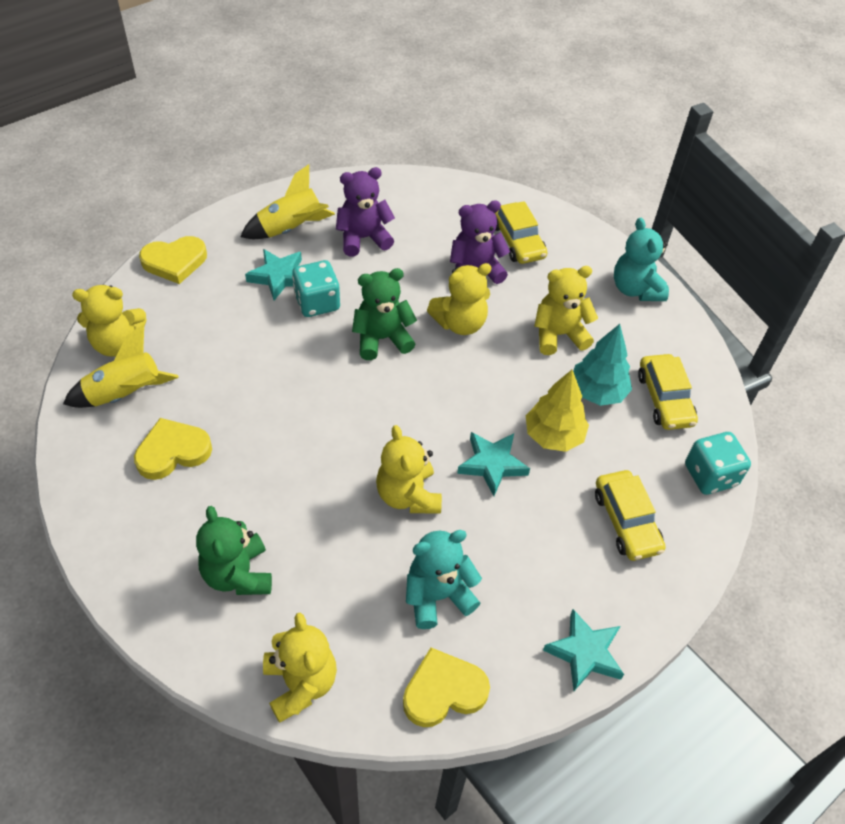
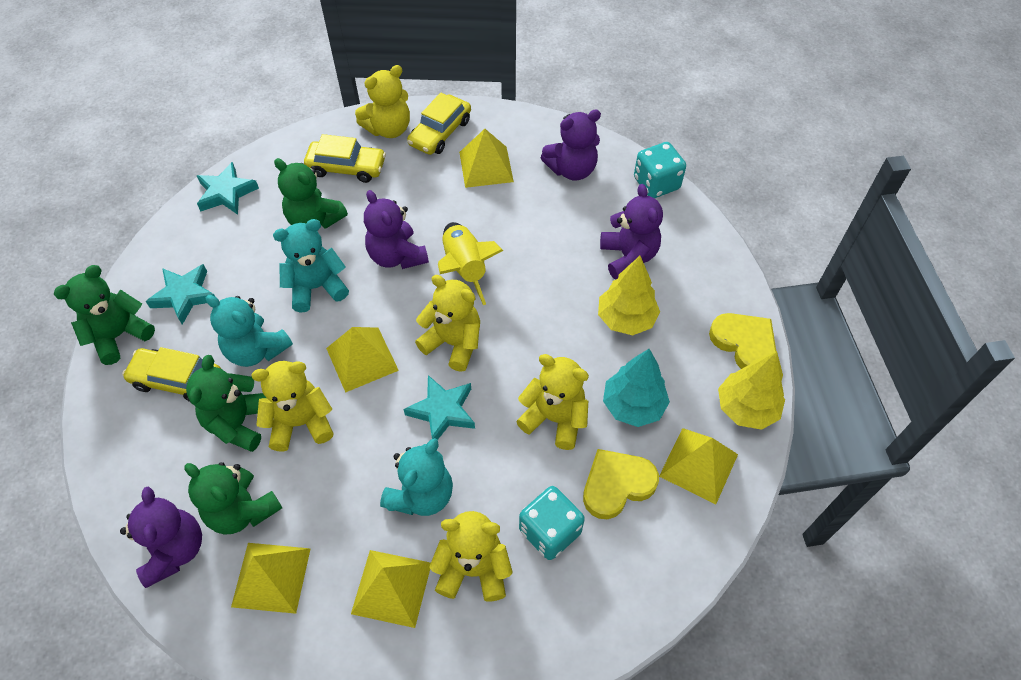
green teddy bear: [196,506,272,595] [352,268,417,360] = 2 -> [54,265,155,365] [184,462,282,535] [186,355,266,452] [274,158,348,229] = 4
purple teddy bear: [336,167,395,257] [450,200,510,284] = 2 -> [120,486,202,588] [364,190,429,269] [541,110,601,181] [600,184,663,279] = 4
turquoise teddy bear: [406,530,482,629] [614,218,669,301] = 2 -> [206,295,293,367] [273,219,349,312] [380,438,453,516] = 3
yellow heart: [134,418,212,480] [139,236,207,284] [403,648,490,727] = 3 -> [583,449,659,519] [709,313,777,369] = 2
yellow pyramid: none = 0 -> [231,543,311,614] [326,327,399,393] [351,550,431,628] [459,129,514,188] [659,428,738,504] = 5
yellow rocket: [63,325,179,408] [240,164,335,239] = 2 -> [438,222,503,305] = 1
yellow tree: [526,370,589,452] = 1 -> [598,256,660,335] [718,352,785,430] = 2

